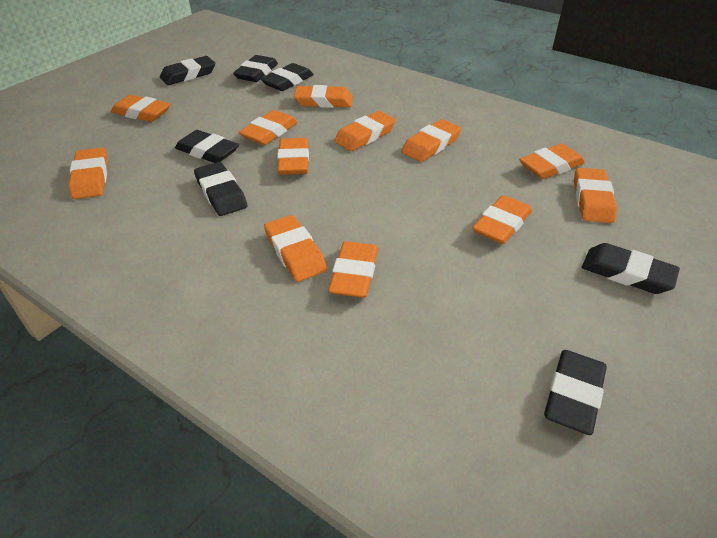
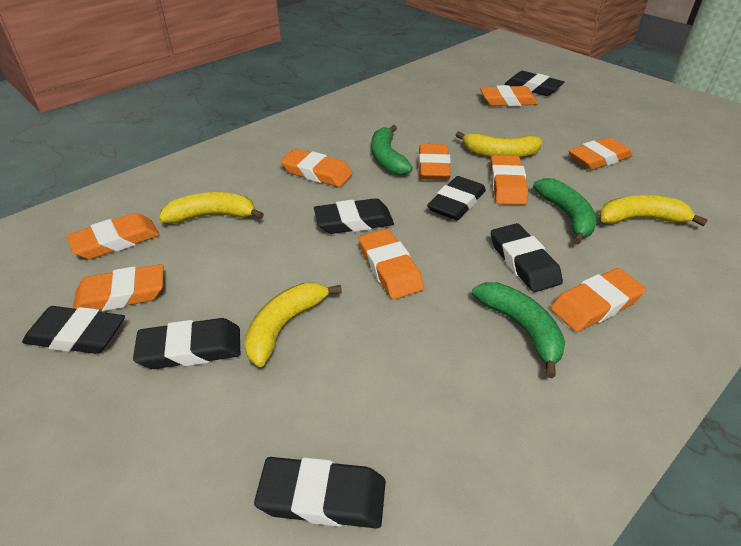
green banana: none = 0 -> [372,125,413,175] [472,282,565,378] [533,178,597,245] = 3
orange eraser: [68,147,108,199] [111,94,171,122] [239,110,298,145] [264,215,327,282] [277,138,309,175] [294,85,353,108] [328,241,378,298] [335,111,396,151] [402,119,461,162] [472,195,532,244] [519,144,585,179] [574,168,617,223] = 12 -> [66,213,160,259] [73,264,163,311] [281,149,353,187] [359,229,424,299] [419,144,451,180] [480,85,538,106] [490,155,528,205] [550,268,646,332] [568,137,633,170] = 9
yellow banana: none = 0 -> [159,192,264,224] [244,283,342,367] [456,131,542,157] [599,195,708,226] = 4

